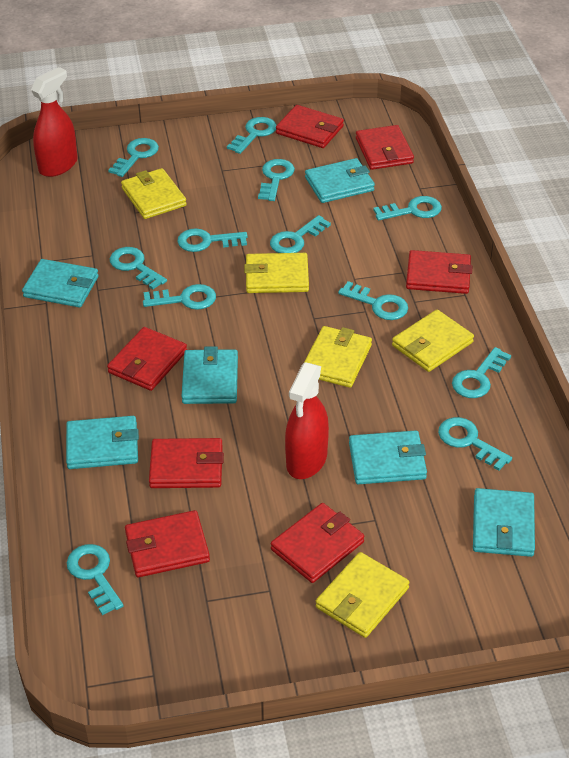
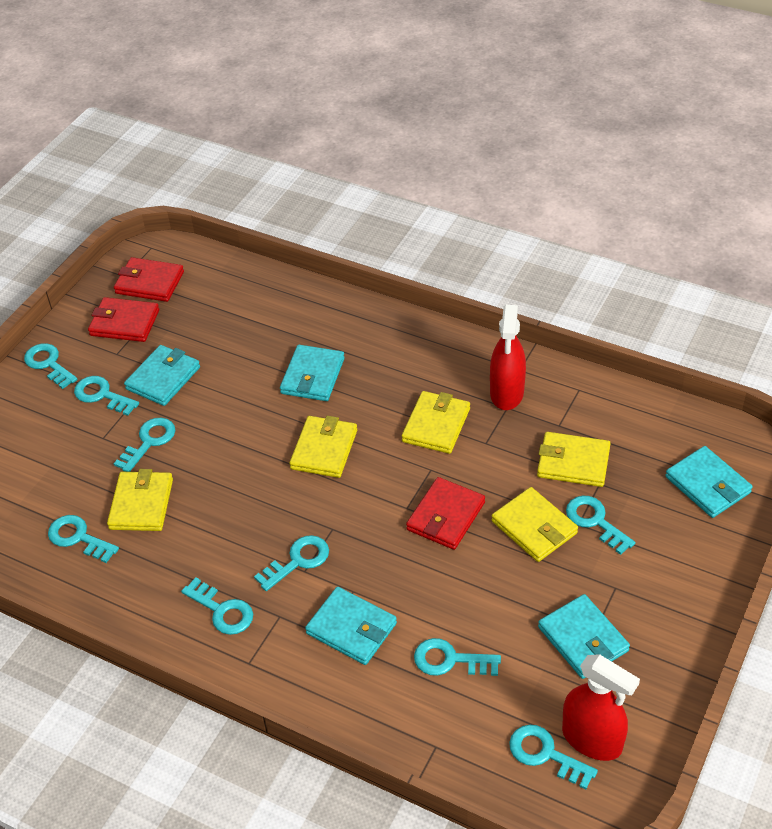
red wallet: [107,327,187,391] [125,510,210,577] [149,438,224,488] [271,503,364,583] [276,105,344,148] [356,125,414,170] [406,250,472,294] = 7 -> [88,297,159,342] [114,257,184,302] [406,477,485,550] = 3
turquoise key: [67,544,124,615] [108,138,159,177] [110,247,167,289] [143,284,216,310] [177,228,248,252] [227,117,276,154] [258,159,295,201] [270,215,331,253] [338,281,408,320] [373,196,442,220] [438,417,512,471] [452,347,511,398] = 12 -> [24,343,78,389] [48,515,119,563] [74,376,139,416] [114,418,176,472] [181,577,253,635] [254,535,329,591] [414,638,501,676] [509,725,598,790] [566,496,636,555] = 9
turquoise wallet: [22,259,99,307] [66,416,139,469] [181,346,238,404] [305,158,375,203] [349,430,427,484] [473,488,535,557] = 6 -> [124,345,200,406] [280,345,345,401] [305,587,397,665] [538,594,630,679] [665,446,753,518] = 5

